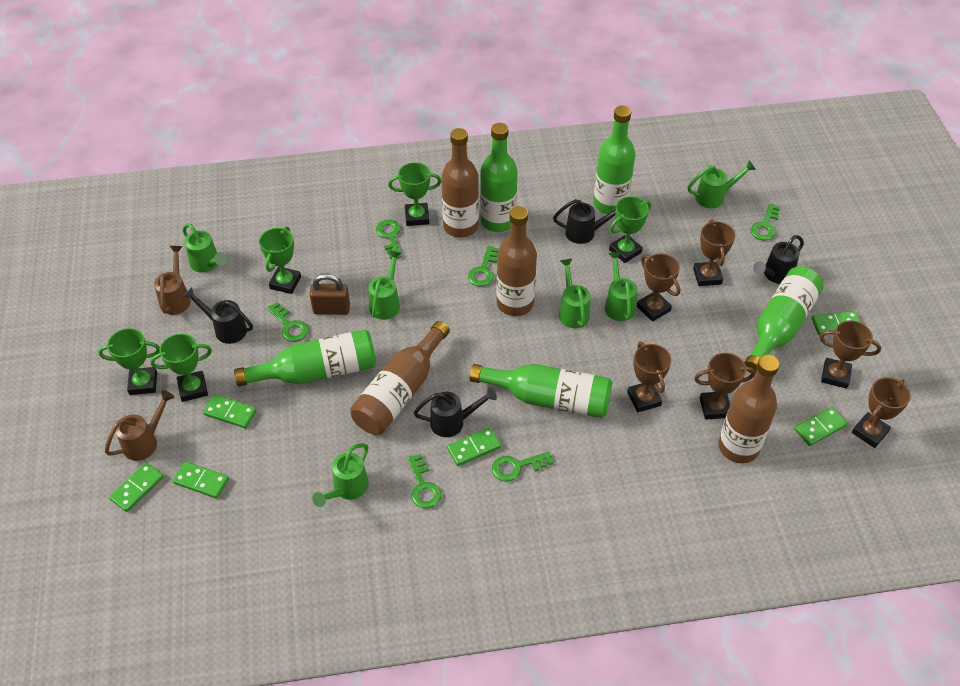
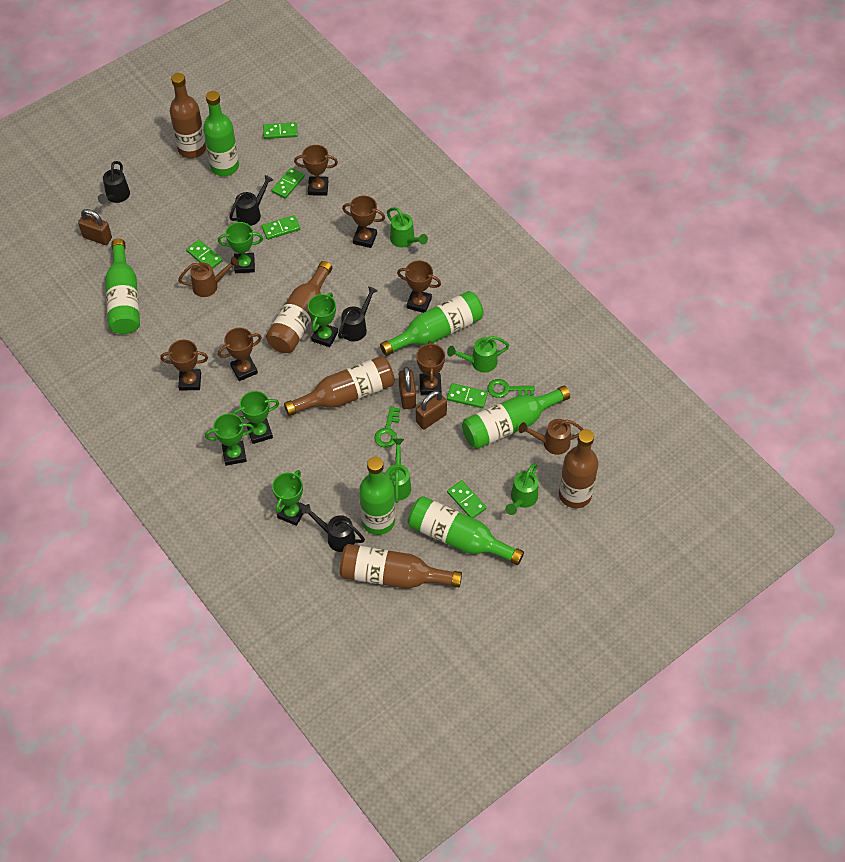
brown bottle: [350,321,450,434] [441,128,479,238] [496,206,537,316] [718,355,779,463] = 4 -> [170,73,206,158] [266,261,332,353] [284,356,395,416] [340,544,462,589] [559,429,598,508] = 5
brown padlock: [309,273,350,315] = 1 -> [78,209,112,245] [399,367,416,409] [416,391,447,429] = 3
green bottle: [234,329,376,387] [470,364,612,418] [480,123,518,232] [593,105,635,214] [744,266,824,374] = 5 -> [105,239,140,334] [203,91,239,176] [359,457,395,535] [380,291,484,356] [408,496,524,565] [462,386,570,449] = 6
green key: [267,302,309,342] [376,220,402,259] [407,454,441,509] [468,246,499,287] [492,451,553,481] [750,203,780,241] = 6 -> [374,406,400,448] [487,379,535,398] = 2
green watering can: [183,223,227,273] [312,443,369,507] [369,250,401,320] [559,258,591,328] [605,252,637,321] [687,161,756,208] = 6 -> [385,438,411,503] [387,207,428,248] [447,336,510,373] [505,463,538,515] = 4

